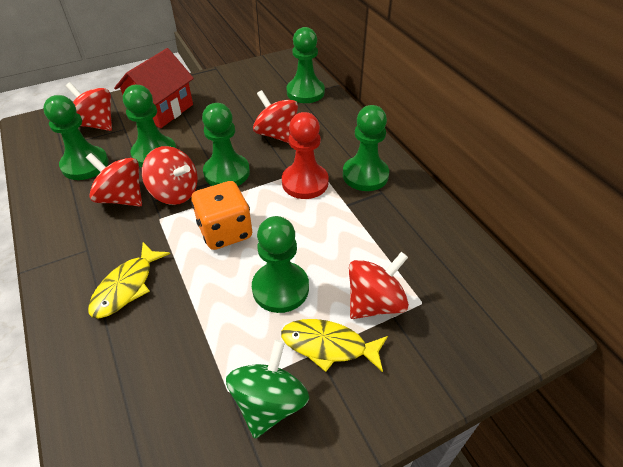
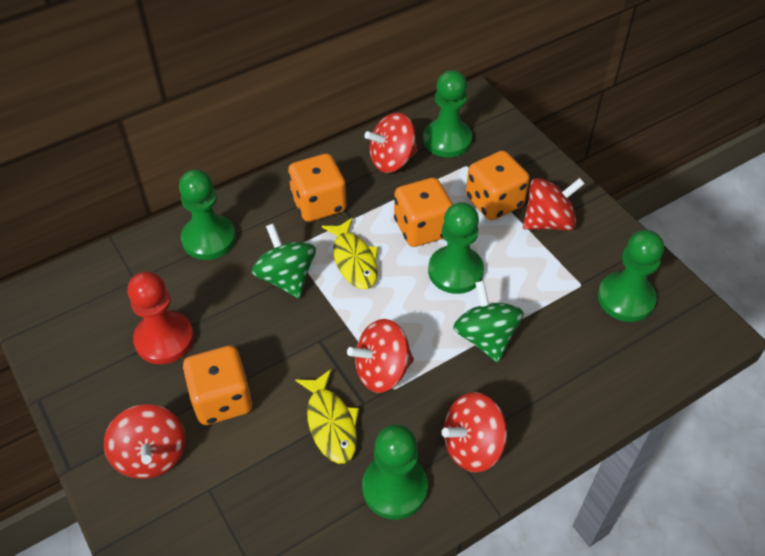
green pawn: [43,95,109,180] [123,85,176,167] [202,103,250,186] [252,216,309,313] [286,27,325,103] [343,105,389,191] = 6 -> [179,169,236,260] [362,424,428,519] [423,70,472,158] [428,202,484,294] [598,230,664,322] = 5
green spinning top: [226,340,309,438] = 1 -> [252,223,316,298] [453,281,524,363] = 2
orange dice: [191,181,252,250] = 1 -> [183,345,253,425] [288,154,347,222] [394,178,453,247] [466,151,530,220] = 4
red house: [114,48,194,128] = 1 -> none = 0

